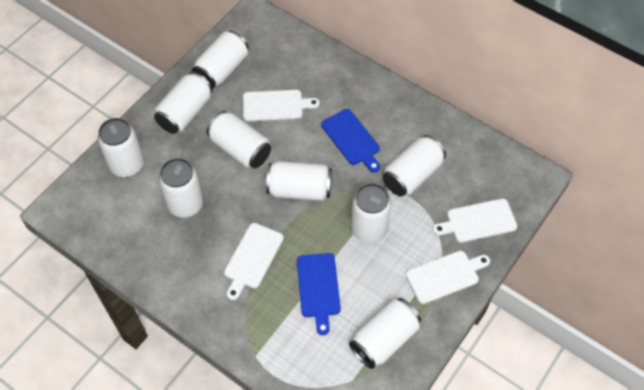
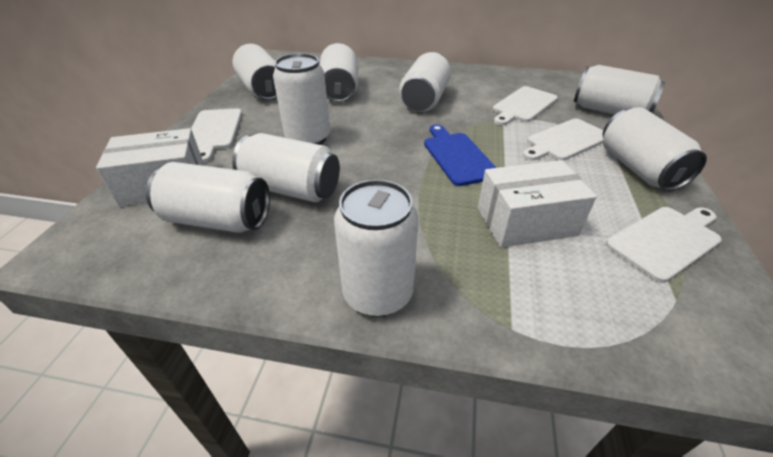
blue cutting board: [297,253,341,335] [321,109,380,173] = 2 -> [424,124,496,186] = 1
white box: none = 0 -> [96,128,204,206] [478,160,597,248] = 2

